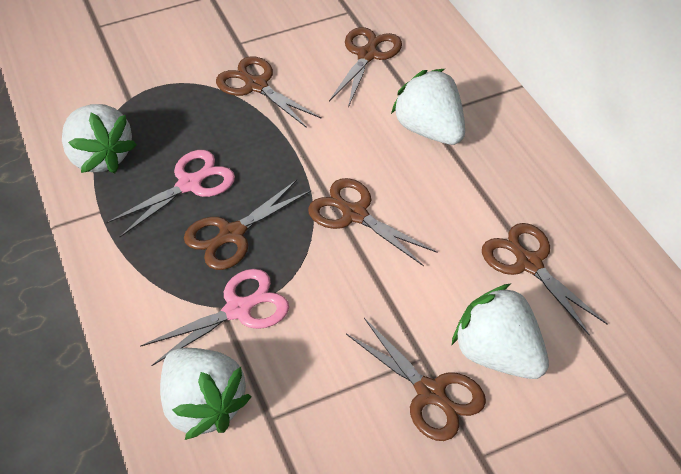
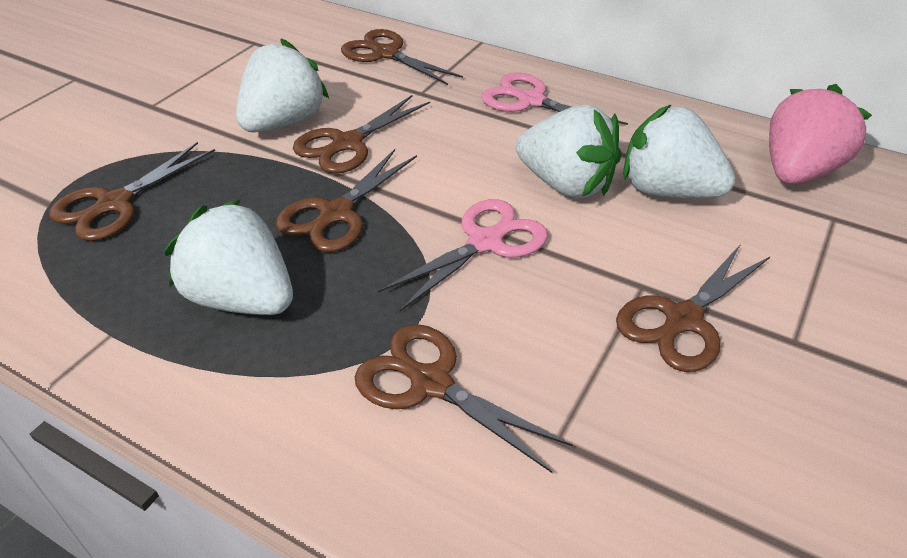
pink strawberry: none = 0 -> [769,84,872,184] = 1

